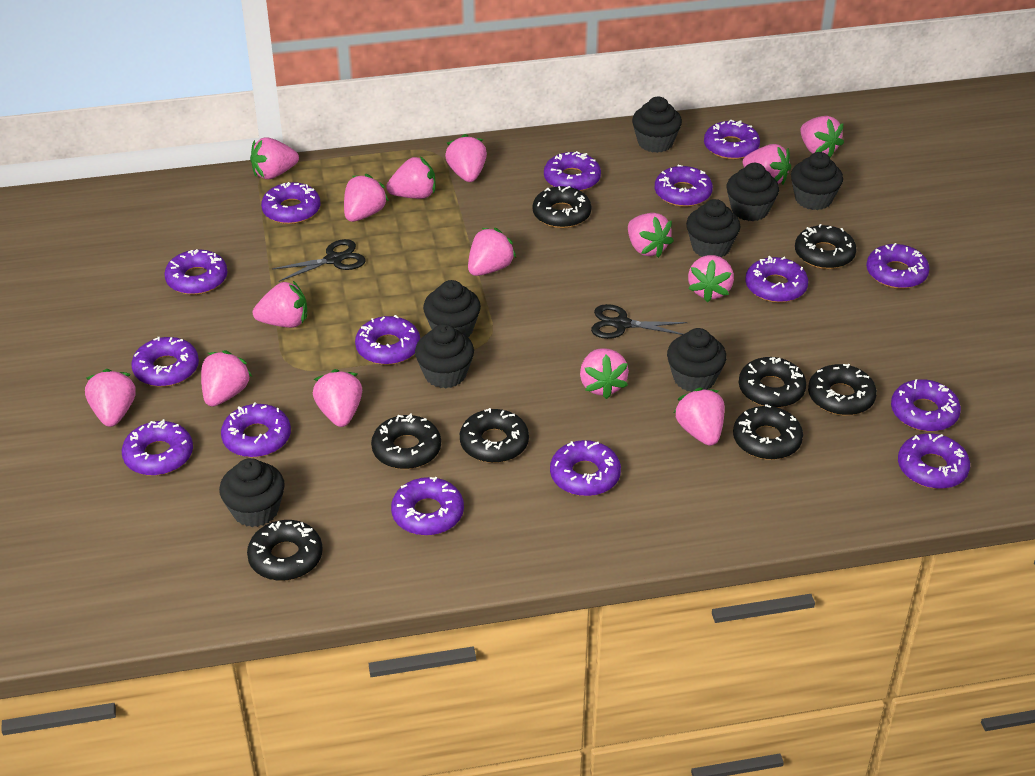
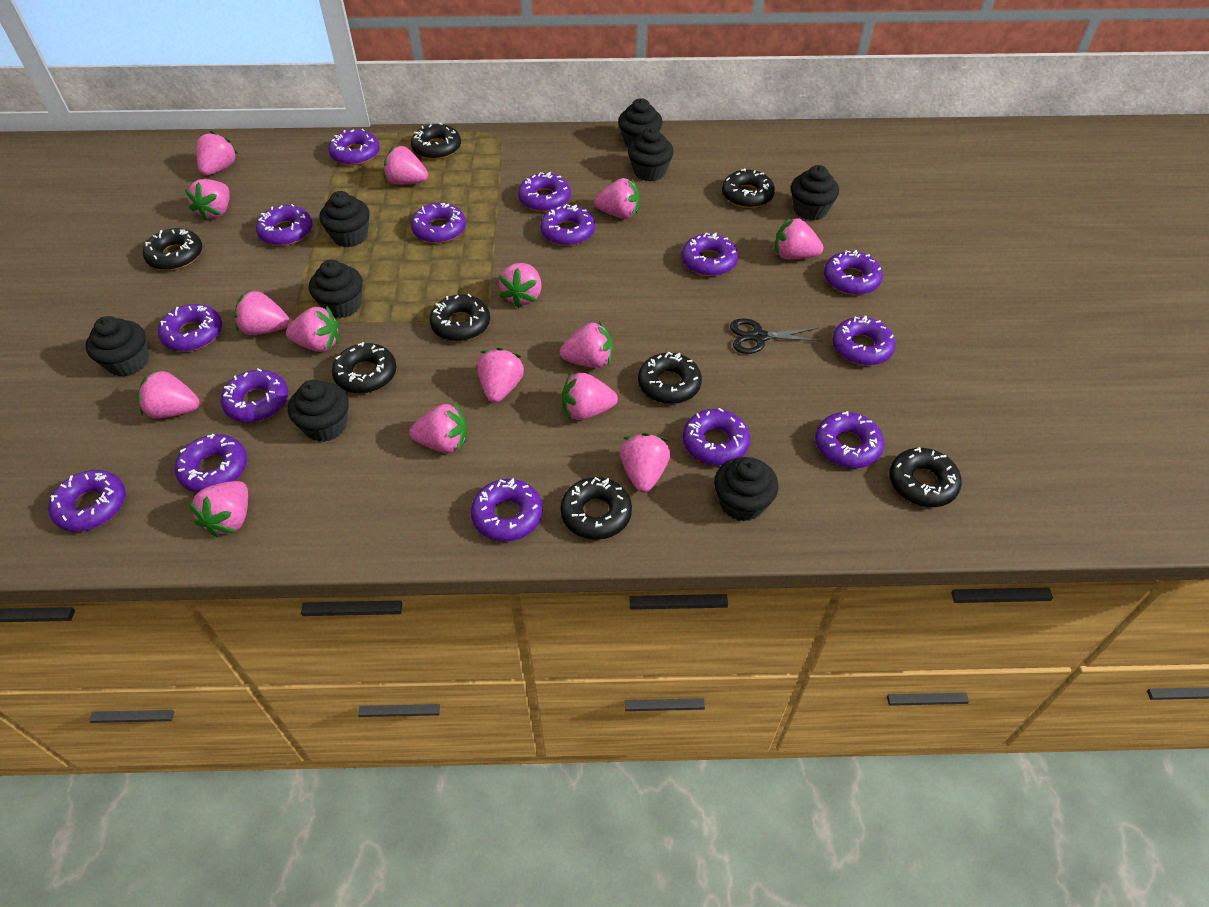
black scissors: [272,239,366,282] [591,304,688,339] = 2 -> [730,318,822,354] = 1

